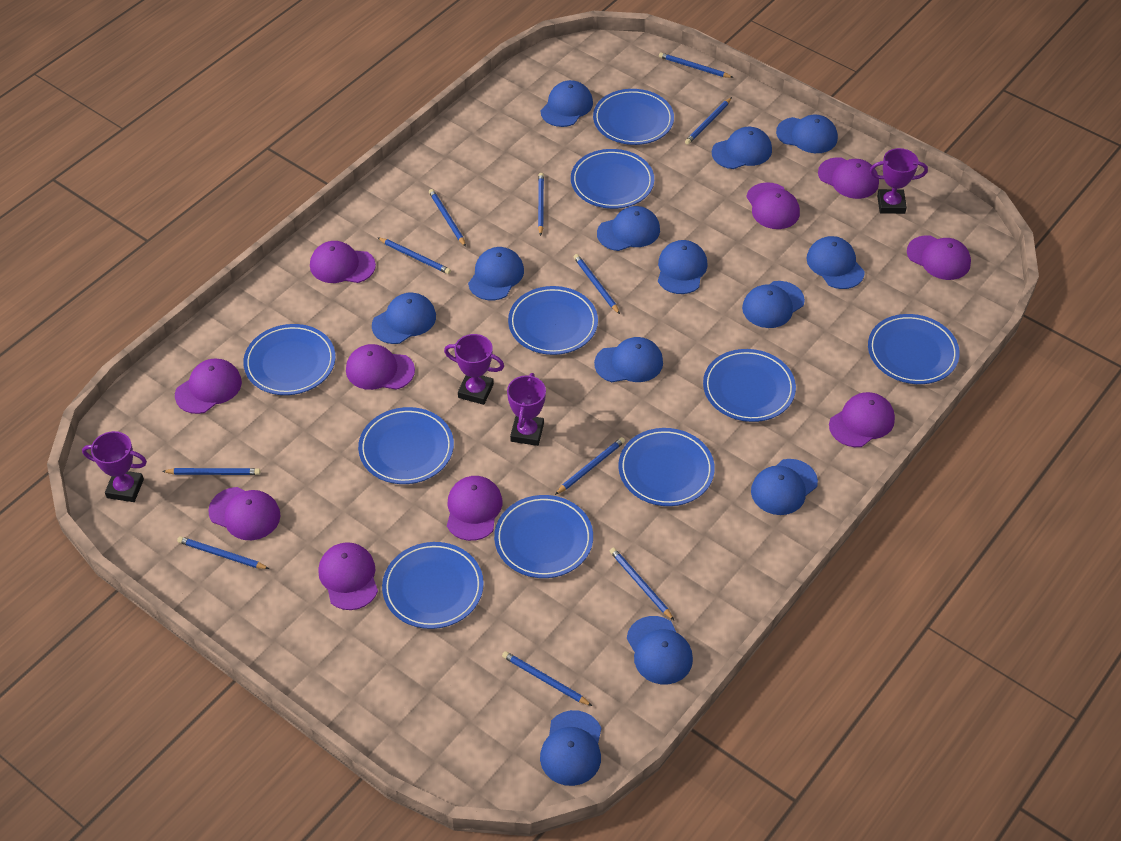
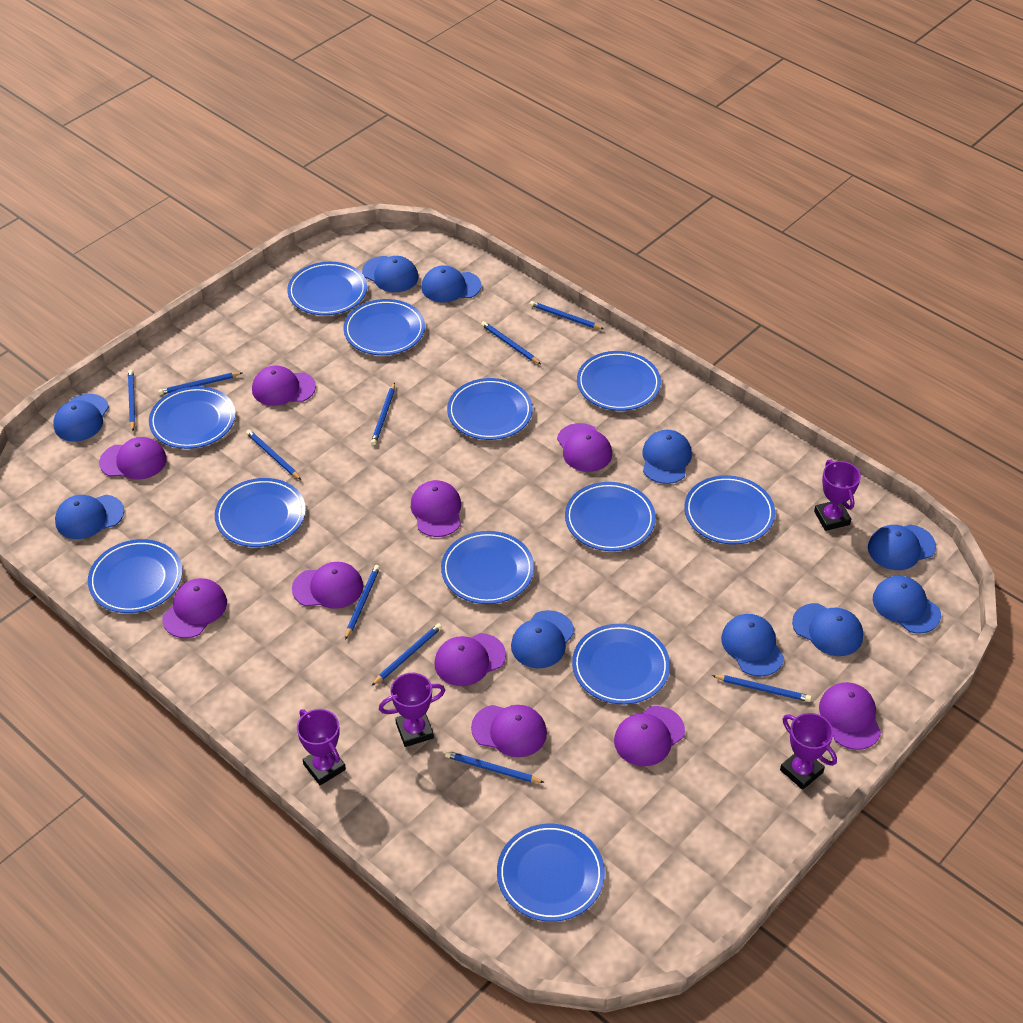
blue cap: [372,293,436,344] [468,247,524,300] [540,80,593,127] [540,710,601,786] [594,337,663,382] [597,206,660,251] [627,616,693,684] [658,240,707,294] [712,127,772,169] [742,281,805,328] [751,459,818,515] [776,114,838,153] [807,236,865,289] = 13 -> [53,394,109,442] [55,495,124,539] [362,256,418,292] [421,265,481,302] [511,610,575,668] [642,430,692,484] [721,614,784,677] [792,603,863,656] [868,524,936,570] [873,576,941,634] = 10
blue pencil: [162,468,260,475] [177,536,269,569] [377,237,451,274] [429,189,466,247] [502,651,592,706] [538,173,544,236] [555,437,625,495] [574,254,620,314] [610,548,674,620] [659,52,734,78] [685,97,732,145] = 11 -> [128,369,135,431] [158,372,242,395] [246,430,301,480] [345,565,380,640] [371,383,395,445] [372,623,442,686] [445,751,545,783] [481,321,541,364] [530,301,604,329] [712,675,811,702] = 10
blue plate: [243,324,336,395] [358,407,454,484] [382,542,484,629] [494,495,593,578] [508,286,598,355] [571,149,654,209] [593,89,674,145] [619,428,715,506] [703,349,796,422] [868,314,960,384] = 10 -> [88,539,183,613] [149,386,235,449] [215,478,306,547] [287,262,367,315] [343,299,425,355] [441,531,534,604] [447,378,533,440] [497,824,605,922] [565,482,656,551] [572,624,670,705] [577,351,661,411] [684,475,775,544] = 12

